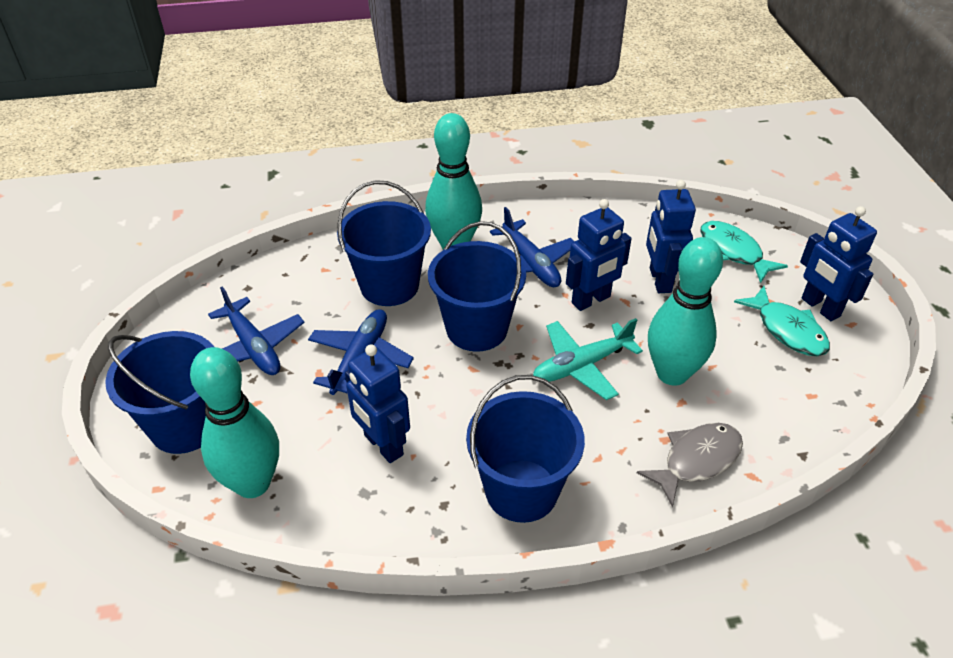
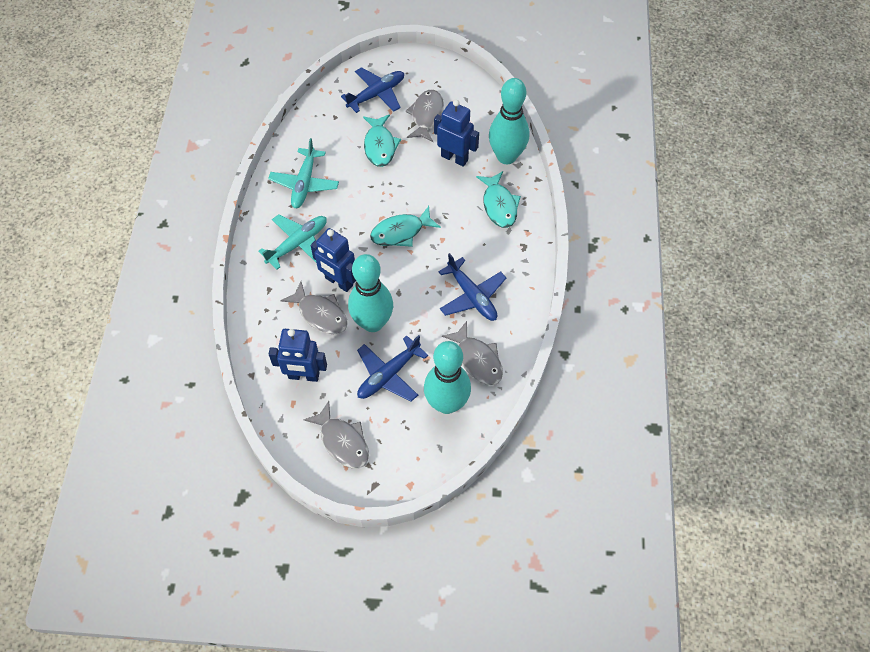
blue bucket: [105,331,214,454] [337,180,431,306] [428,221,526,352] [466,375,585,523] = 4 -> none = 0
blue robot: [345,344,410,463] [566,199,632,311] [646,180,696,293] [800,206,877,321] = 4 -> [269,329,327,382] [311,228,356,292] [434,100,479,167] = 3
grey fish: [637,423,743,507] = 1 -> [281,282,347,334] [303,401,369,468] [405,90,444,142] [442,321,503,385] = 4
turquoise fish: [700,221,788,283] [734,286,830,356] = 2 -> [363,114,401,167] [370,206,441,247] [476,171,521,228] = 3
turquoise plane: [533,318,643,400] = 1 -> [258,214,327,270] [268,138,339,208] = 2

